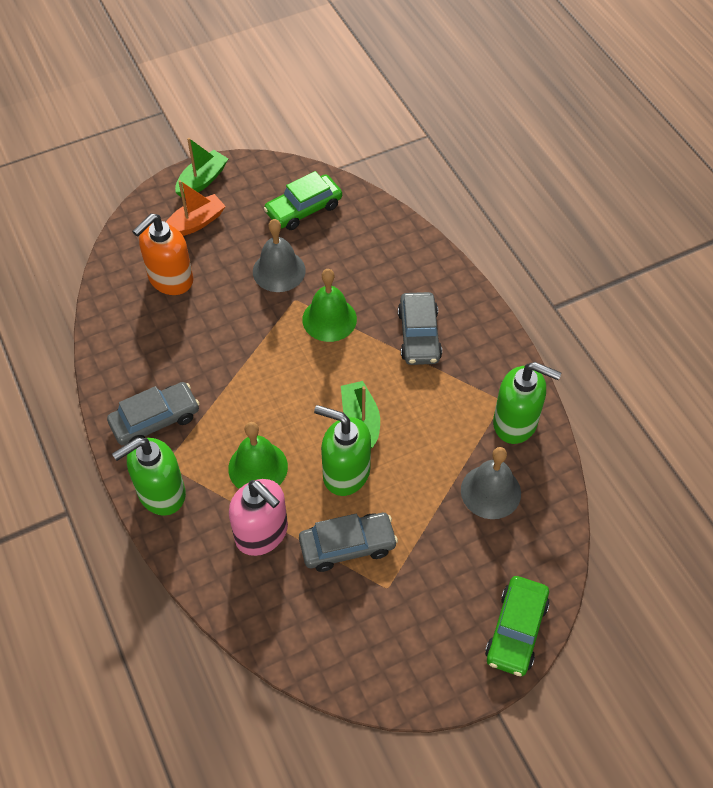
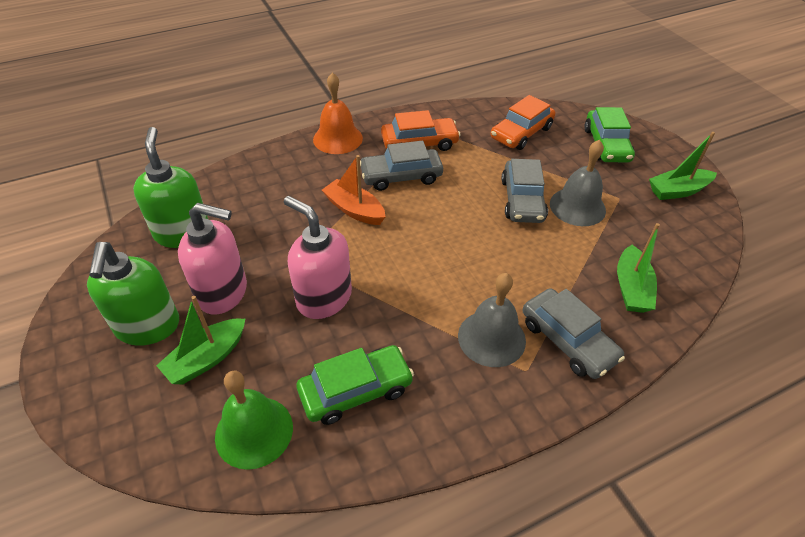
green bell: [228,422,288,489] [302,269,357,342] = 2 -> [215,371,293,470] = 1
green boat: [175,138,228,198] [341,381,380,448] = 2 -> [156,296,245,385] [617,223,660,313] [649,132,717,200] = 3
green soap dispenser: [112,438,186,516] [314,405,371,496] [493,362,561,444] = 3 -> [87,242,179,346] [133,127,208,248] = 2
orange bell: none = 0 -> [313,72,363,154] = 1
orange car: none = 0 -> [381,110,460,151] [490,95,556,150] = 2
orange soap dispenser: [132,213,193,295] = 1 -> none = 0
pink soap dispenser: [229,479,288,556] = 1 -> [178,203,247,315] [284,196,352,319] = 2

